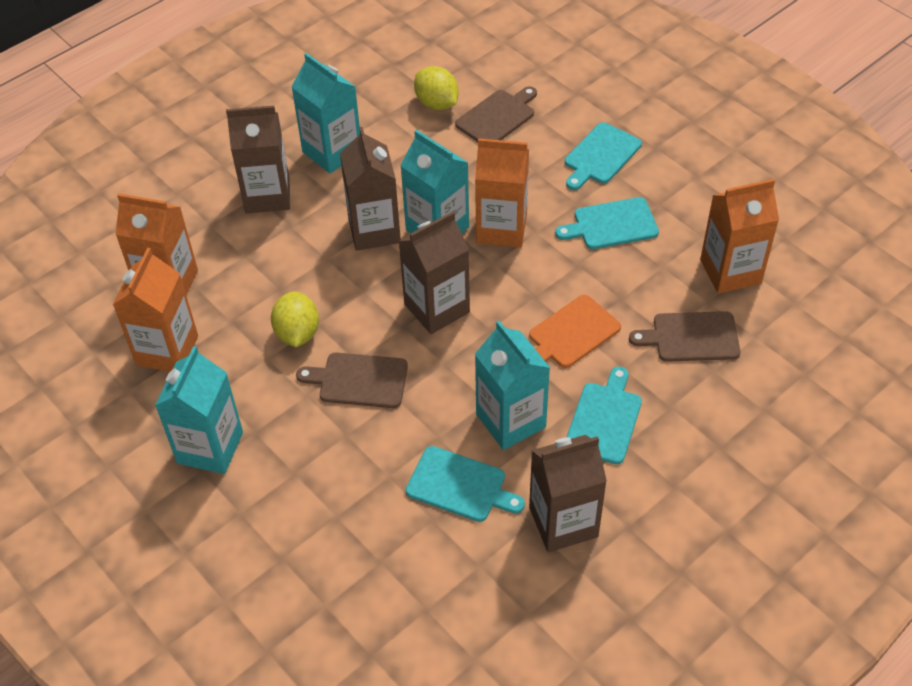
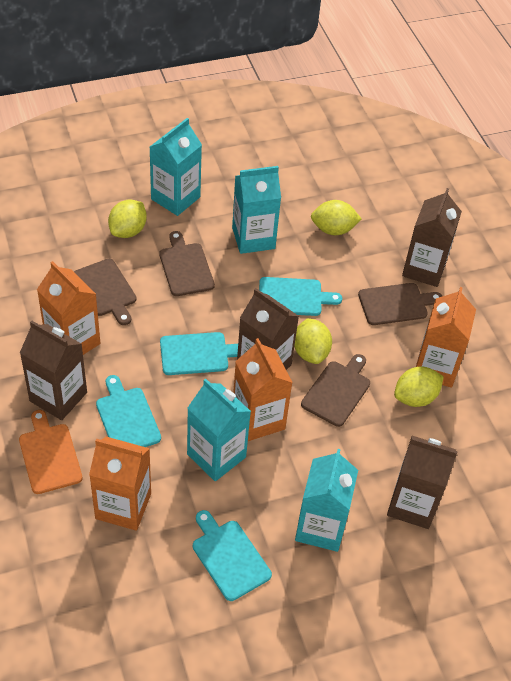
brown cutting board: [296,353,408,408] [455,86,537,142] [629,311,740,362] = 3 -> [74,259,137,325] [159,231,215,296] [301,354,370,427] [358,283,442,325] = 4
yellow lemon: [271,291,319,347] [414,66,459,110] = 2 -> [108,200,147,238] [294,318,332,364] [311,200,362,235] [394,367,444,407] = 4

